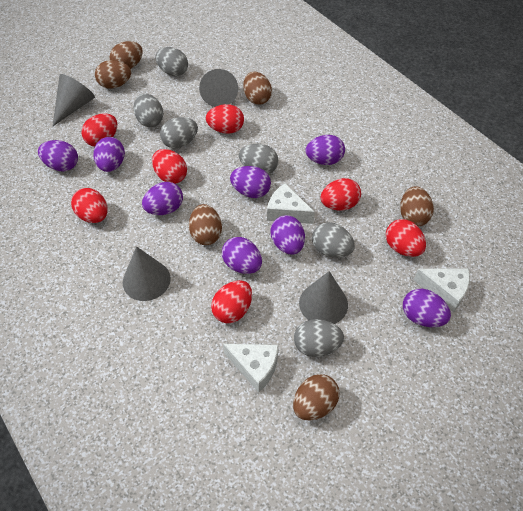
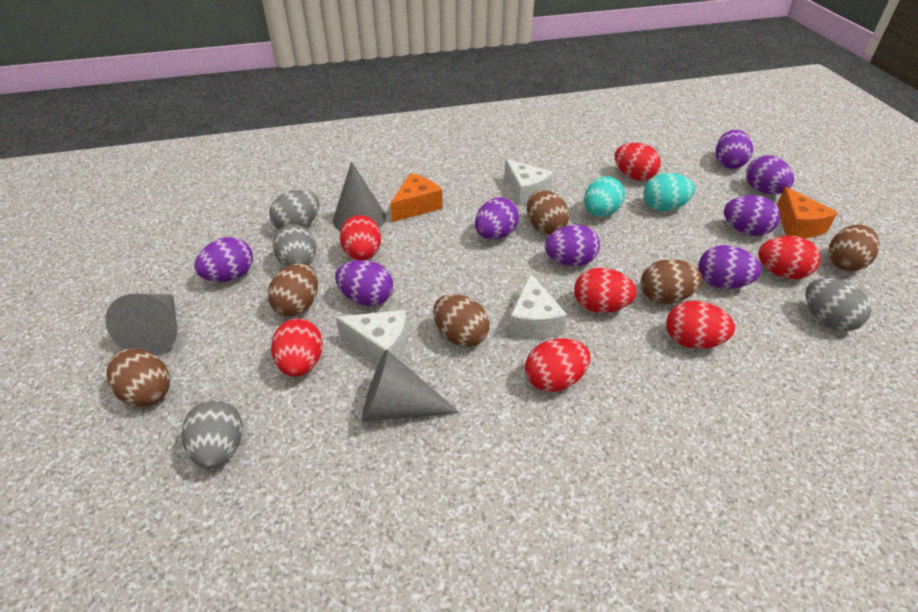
grey cone: [53,74,95,126] [123,246,171,301] [199,69,238,107] [299,271,348,324] = 4 -> [106,294,177,355] [333,161,386,231] [362,349,460,422] = 3
grey egg: [134,93,163,127] [156,47,188,76] [160,117,198,148] [239,144,278,174] [294,319,344,357] [312,222,355,258] = 6 -> [182,399,243,469] [269,190,319,229] [273,224,316,267] [805,278,871,331] = 4
orange cheese: none = 0 -> [390,174,443,222] [777,187,838,238] = 2
turquoise egg: none = 0 -> [584,176,625,217] [643,173,695,211] = 2

